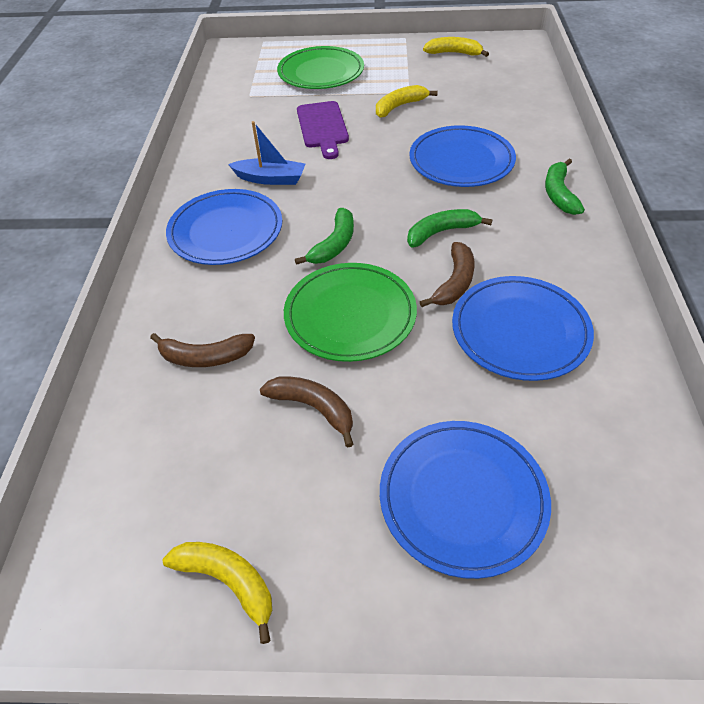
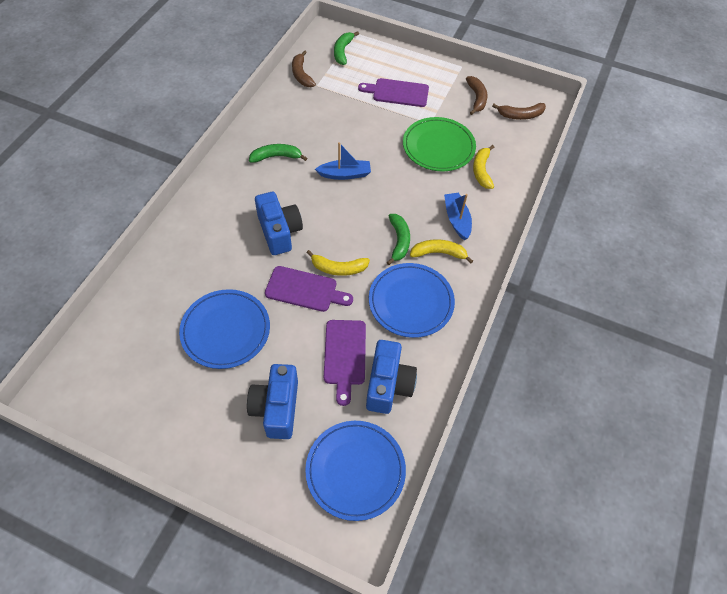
blue boat: [228,121,305,185] = 1 -> [315,142,371,180] [444,192,472,240] = 2
blue camera: none = 0 -> [247,364,298,439] [255,192,303,255] [366,340,417,414] = 3
blue plate: [166,189,282,265] [380,421,551,579] [410,125,516,187] [452,276,594,381] = 4 -> [179,289,270,369] [305,421,406,521] [369,263,455,338] = 3
green plate: [277,46,364,89] [284,263,417,362] = 2 -> [403,117,476,171] = 1
purple cutting board: [297,101,349,159] = 1 -> [265,266,353,312] [324,320,366,406] [358,78,429,107] = 3

